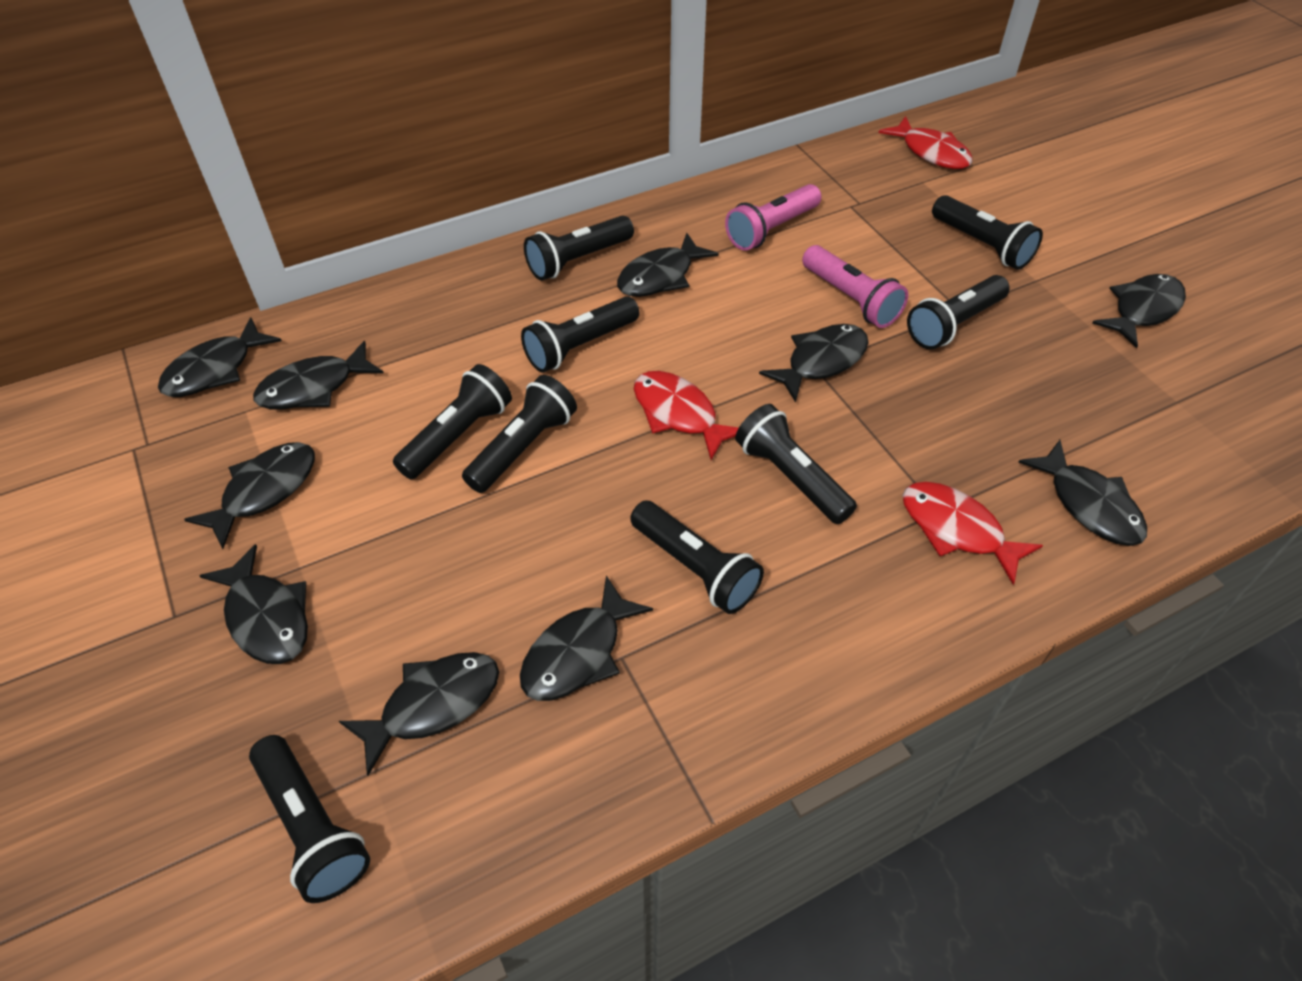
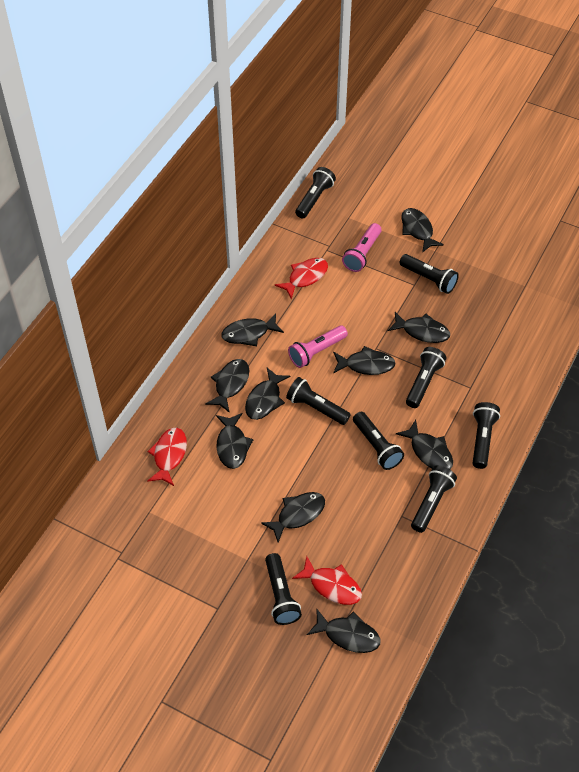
black flashlight: [249,735,370,903] [393,364,512,479] [462,375,577,493] [521,296,639,373] [524,216,634,281] [630,500,764,614] [735,404,857,524] [907,275,1010,349] [932,195,1043,270] = 9 -> [265,553,302,625] [286,377,351,425] [295,167,336,219] [353,412,404,470] [399,254,459,294] [406,347,447,408] [411,466,457,533] [473,402,500,469] = 8

